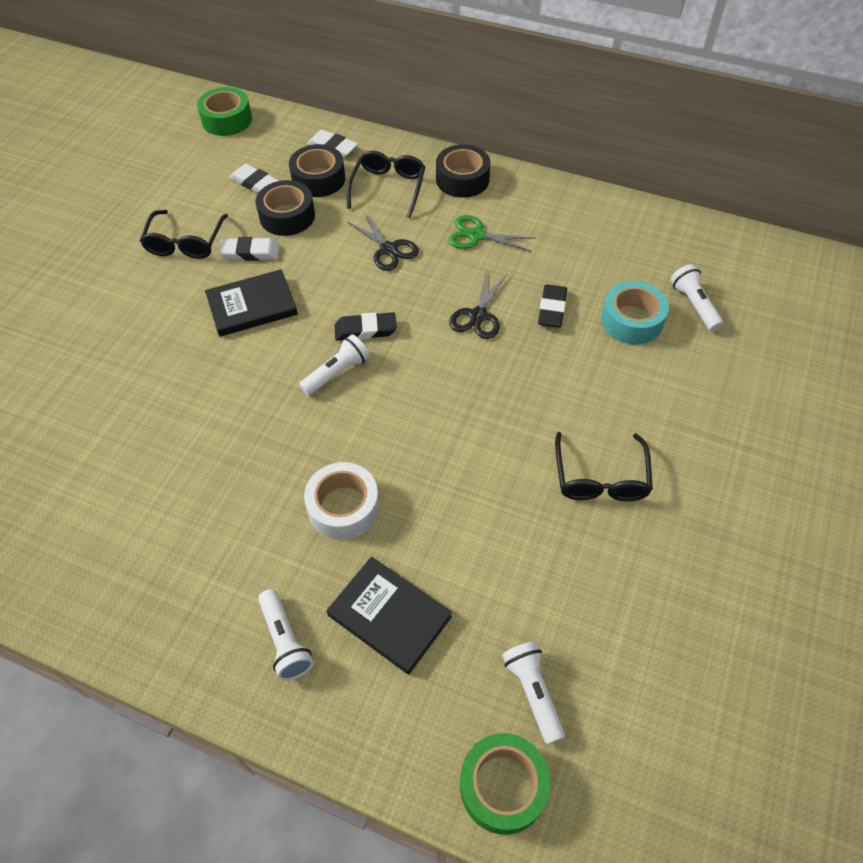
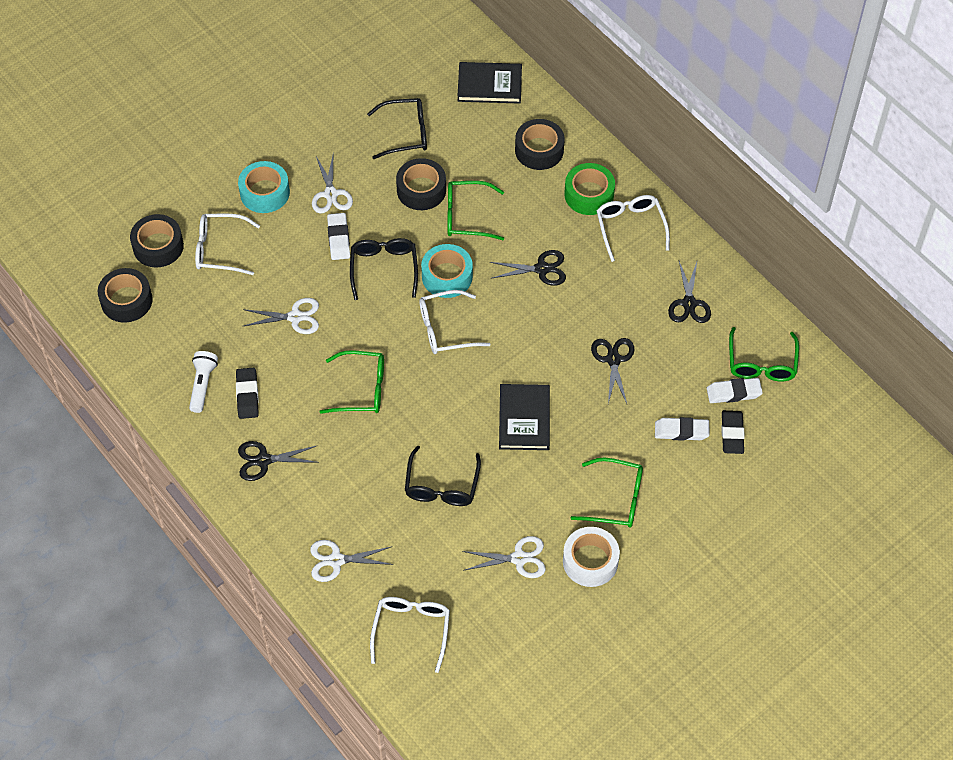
black scissors: [347,213,419,271] [449,273,507,339] = 2 -> [238,441,319,481] [490,250,566,286] [591,338,634,404] [668,261,711,323] = 4
black tape: [256,180,315,236] [289,144,345,197] [436,144,490,198] = 3 -> [98,268,153,323] [130,214,184,267] [396,158,446,210] [515,119,565,170] = 4
green glasses: none = 0 -> [320,351,384,414] [447,181,504,240] [571,458,643,528] [729,327,799,381] = 4
green scissors: [448,215,535,252] = 1 -> none = 0
green tape: [197,87,252,136] [460,733,551,835] = 2 -> [564,163,615,215] = 1
turquoise tape: [601,281,669,345] = 1 -> [238,161,290,213] [421,244,473,298] = 2
white flashlight: [258,589,314,681] [299,334,370,396] [502,641,565,744] [671,264,724,331] = 4 -> [189,351,218,413] = 1
white glasses: none = 0 -> [195,214,260,275] [370,597,450,673] [419,290,491,354] [597,195,670,262] = 4
white scissors: none = 0 -> [243,298,319,334] [310,540,394,582] [312,156,353,214] [462,536,546,578] = 4

